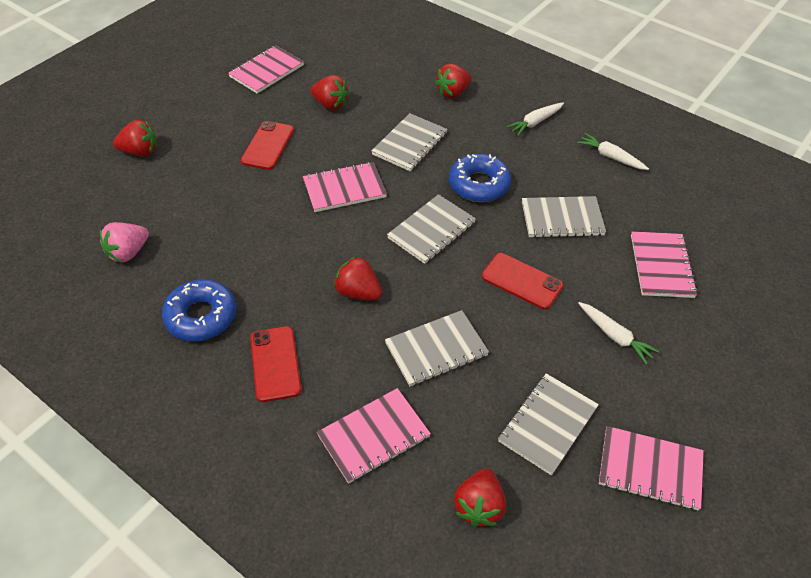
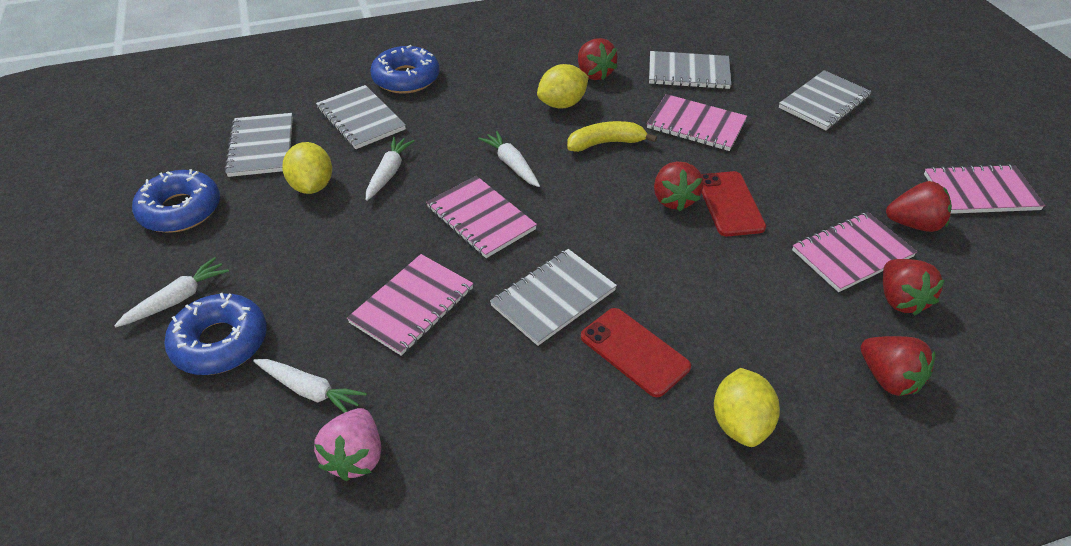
blue donut: [162,279,236,342] [449,154,511,202] = 2 -> [132,169,220,233] [164,293,267,375] [370,45,440,94] = 3
red phone: [241,121,294,170] [250,326,302,402] [482,253,563,309] = 3 -> [581,308,691,397] [701,171,766,236] = 2
white carrot: [506,103,564,136] [577,133,649,170] [578,302,660,365] = 3 -> [114,257,229,327] [253,359,367,413] [366,137,414,201] [478,131,540,187] = 4
yellow banana: none = 0 -> [567,121,657,152] = 1
yellow lemon: none = 0 -> [282,142,332,194] [537,64,589,109] [714,368,780,447] = 3

